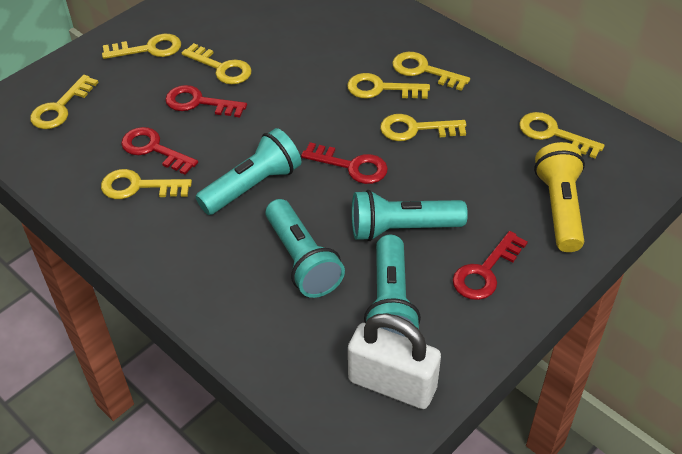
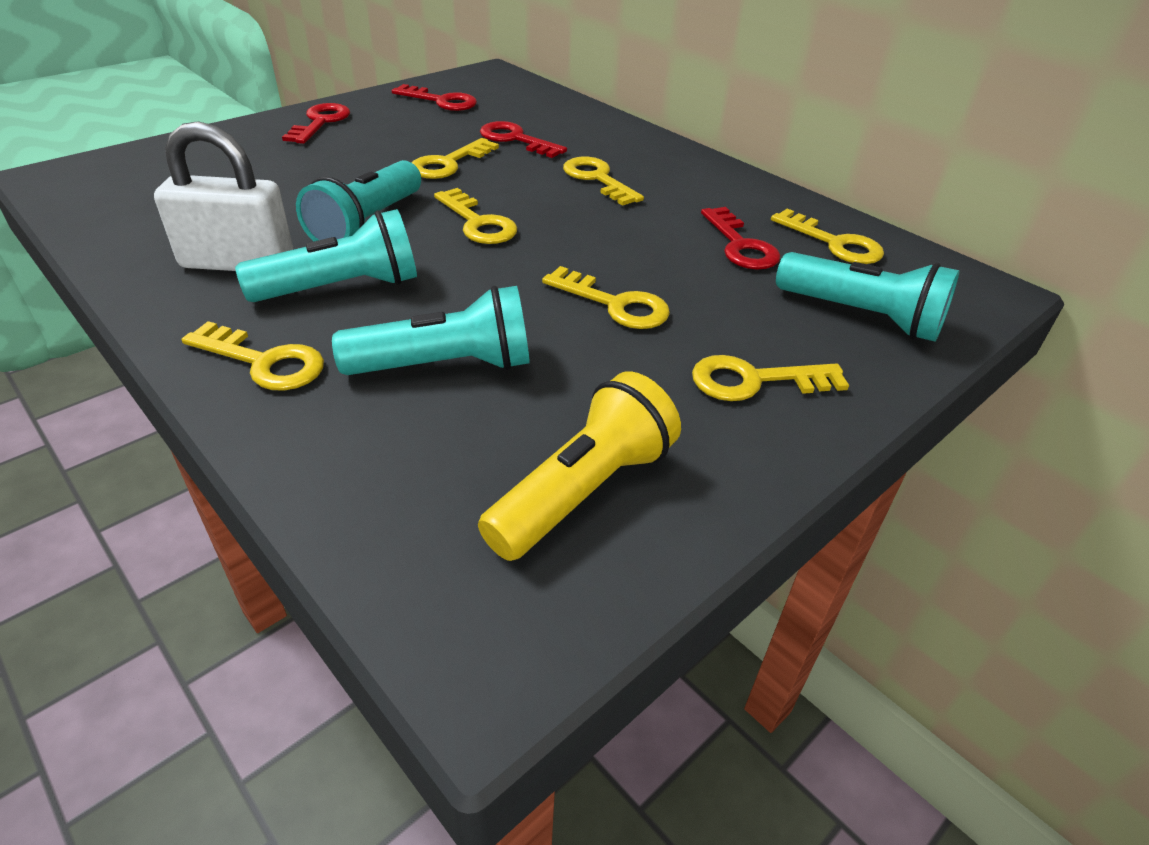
yellow key: [30,75,99,129] [101,169,192,199] [102,34,181,59] [182,43,252,84] [347,73,430,99] [380,114,466,141] [392,52,470,91] [519,112,605,158] = 8 -> [181,321,324,391] [412,138,499,179] [434,188,517,244] [542,266,670,329] [563,156,644,206] [692,355,849,401] [771,209,884,264] = 7

